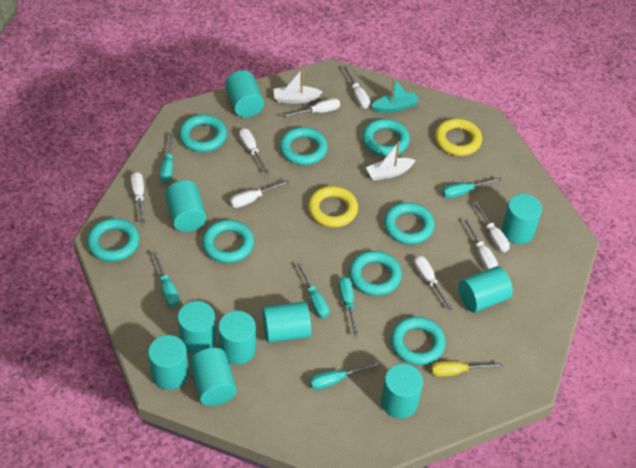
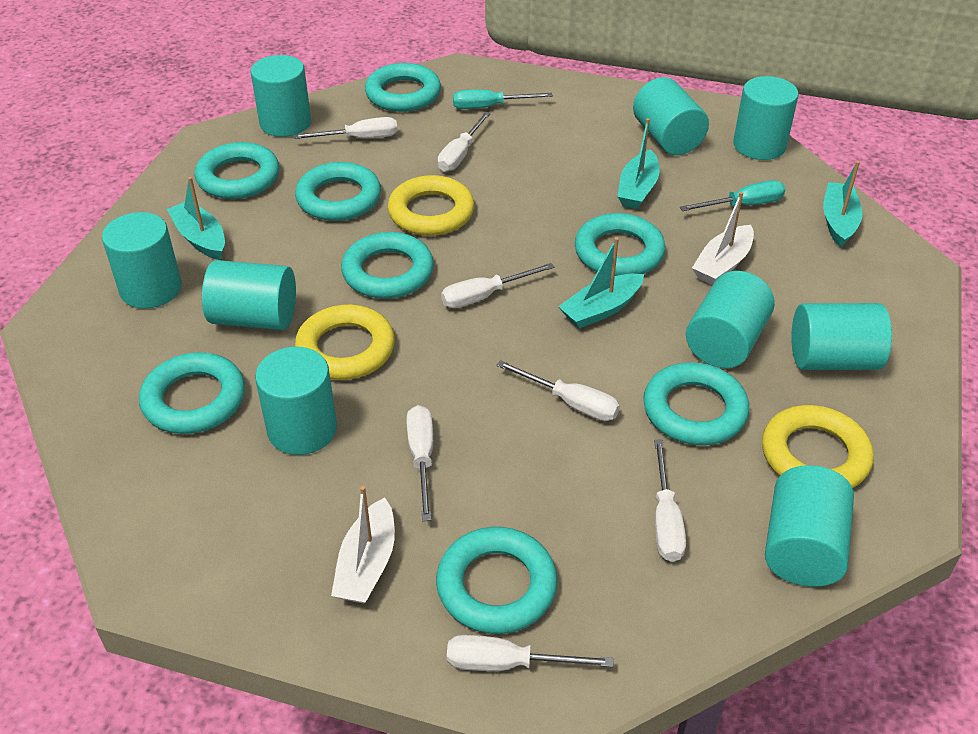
turquoise boat: [371,78,419,113] = 1 -> [167,177,225,260] [558,237,644,329] [617,118,660,209] [823,161,862,247] = 4
turquoise cylinder: [148,335,189,390] [165,180,206,232] [178,301,216,354] [190,348,237,406] [218,311,256,365] [225,70,264,117] [262,301,311,343] [381,364,423,419] [459,266,513,313] [502,194,542,244] = 10 -> [102,212,182,309] [202,260,296,330] [251,55,311,137] [255,347,337,455] [633,77,709,155] [686,271,775,368] [733,76,799,160] [765,465,854,587] [791,303,892,370] = 9
turquoise screwdriver: [152,252,180,307] [160,133,175,183] [297,263,329,318] [310,362,379,390] [339,276,358,337] [442,177,502,198] = 6 -> [453,89,553,109] [680,180,786,211] = 2
white screwdriver: [131,172,145,224] [230,180,290,208] [239,128,269,174] [282,98,340,118] [343,66,370,109] [414,256,453,310] [464,219,498,270] [473,202,510,252] = 8 -> [293,117,398,139] [407,405,433,521] [438,111,491,172] [441,263,555,308] [447,635,613,671] [496,360,620,421] [654,439,686,562] = 7
yellow ring: [308,186,358,227] [435,118,482,156] = 2 -> [295,305,395,380] [388,175,474,236] [762,405,874,489] = 3
yellow screwdriver: [431,361,503,377] = 1 -> none = 0

